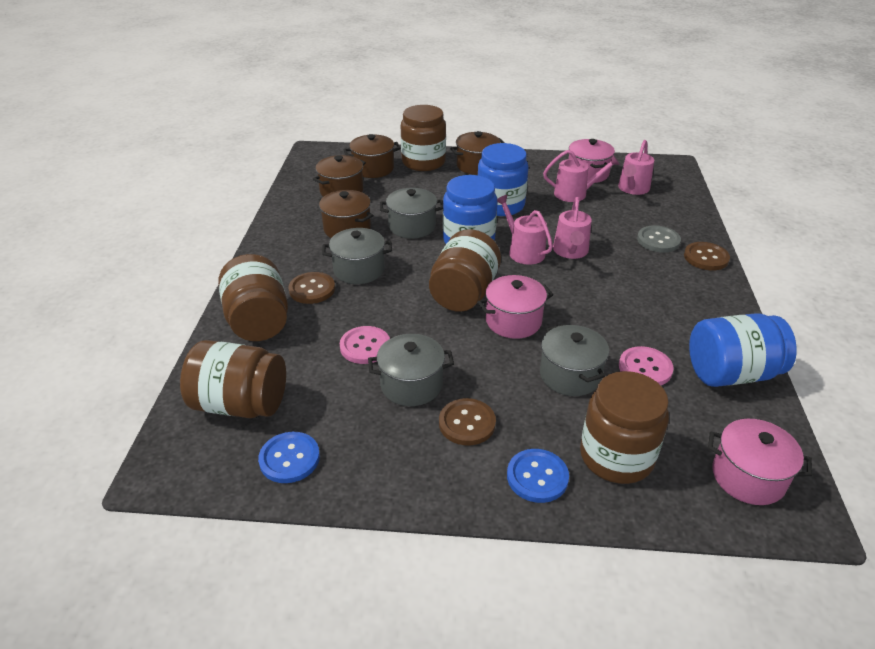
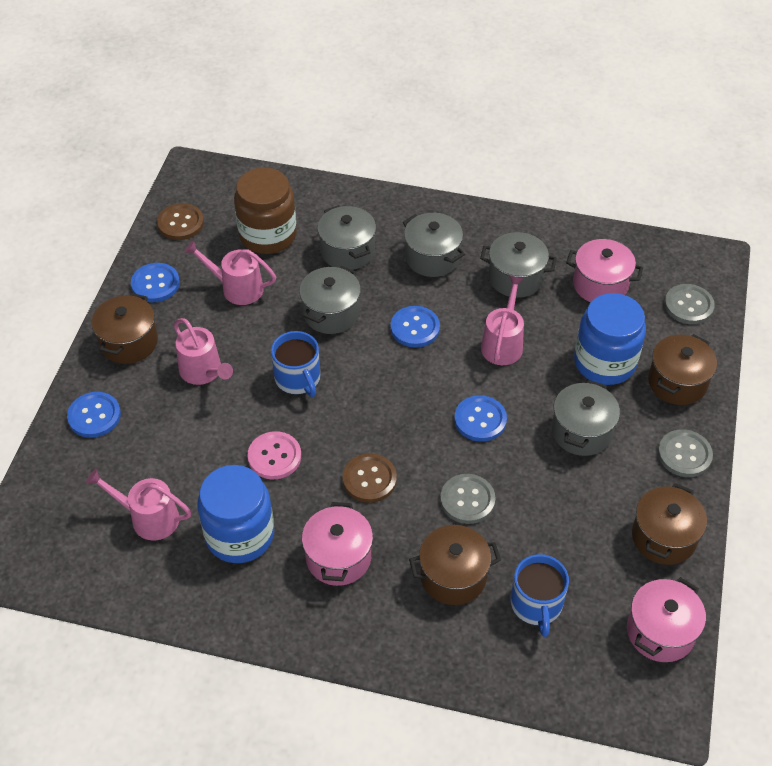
blue button: [258,432,320,483] [507,449,569,503] = 2 -> [67,392,121,438] [131,263,180,302] [391,306,440,348] [454,395,507,442] = 4
blue jar: [443,175,497,244] [478,143,529,216] [689,313,797,387] = 3 -> [197,465,274,563] [574,293,646,385] = 2
blue mug: none = 0 -> [271,331,320,397] [510,554,569,637] = 2
brown button: [288,272,335,304] [439,398,496,445] [684,242,730,270] = 3 -> [157,203,204,240] [342,453,397,503] = 2
brown jar: [180,340,286,418] [218,254,288,341] [401,105,446,171] [429,229,501,312] [580,371,669,484] = 5 -> [234,167,297,254] = 1
grey button: [637,225,681,253] = 1 -> [440,474,496,524] [658,429,713,477] [664,284,715,324] = 3
grey pot: [322,228,392,284] [368,334,454,406] [380,188,443,239] [540,324,609,396] = 4 -> [299,266,361,334] [317,205,376,270] [403,213,465,277] [480,232,557,298] [552,380,620,456] = 5
pink button: [340,326,390,364] [619,346,674,385] = 2 -> [248,431,301,479] = 1

